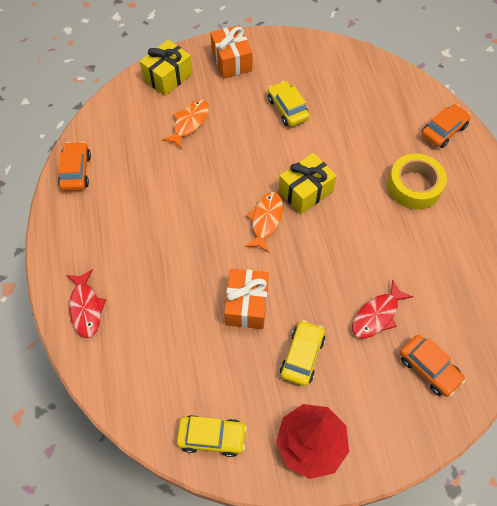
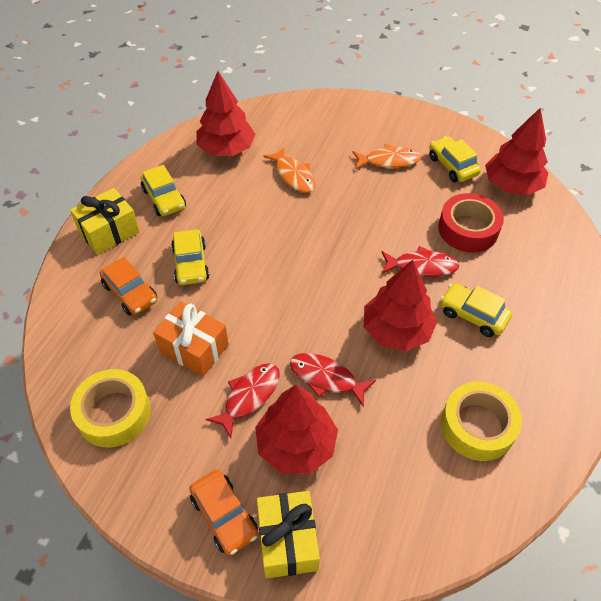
orange car: [58,142,91,191] [400,335,465,397] [421,104,471,148] = 3 -> [100,257,157,315] [189,469,258,555] = 2
orange gift: [210,25,252,79] [224,269,269,329] = 2 -> [153,301,229,377] = 1
red fish: [66,269,106,338] [352,279,413,338] = 2 -> [206,363,280,438] [290,353,376,407] [381,246,459,277] = 3
red tape: none = 0 -> [438,193,504,253] = 1
red tree: [276,404,349,479] = 1 -> [196,71,256,156] [255,385,338,474] [364,260,437,351] [485,108,548,195] = 4
yellow car: [177,415,247,457] [268,81,310,127] [280,320,325,386] = 3 -> [141,165,186,216] [171,229,209,285] [429,136,481,182] [440,283,512,337] = 4
yellow tape: [388,154,447,210] = 1 -> [70,369,151,448] [441,381,522,461] = 2

